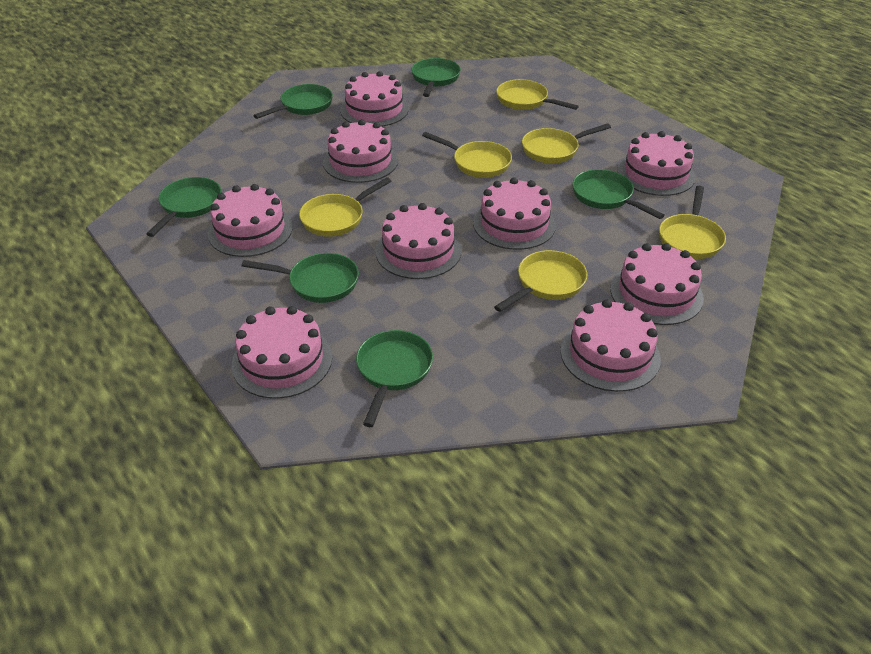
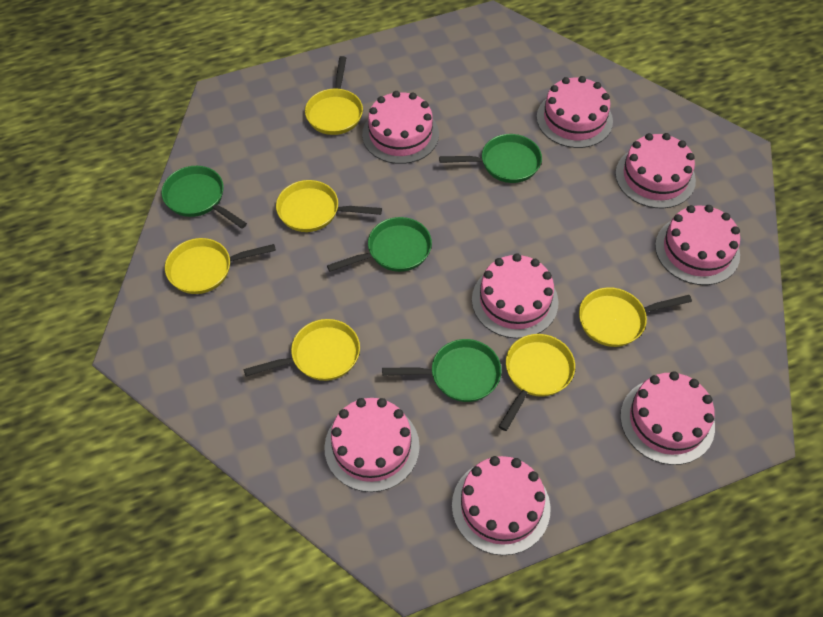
green pan: [146,177,221,237] [242,253,359,303] [253,84,333,119] [356,330,433,427] [411,58,461,97] [572,169,665,219] = 6 -> [161,166,247,229] [327,217,432,272] [382,339,502,402] [439,134,542,183] = 4
pink cake: [208,184,293,257] [232,306,332,399] [323,119,398,183] [340,71,409,127] [375,203,462,279] [473,177,556,250] [560,299,661,392] [610,243,704,325] [617,131,696,196] = 9 -> [324,398,420,492] [362,91,439,164] [452,456,551,555] [472,254,558,339] [537,76,613,148] [615,133,696,208] [620,371,715,465] [655,205,740,285] = 8

